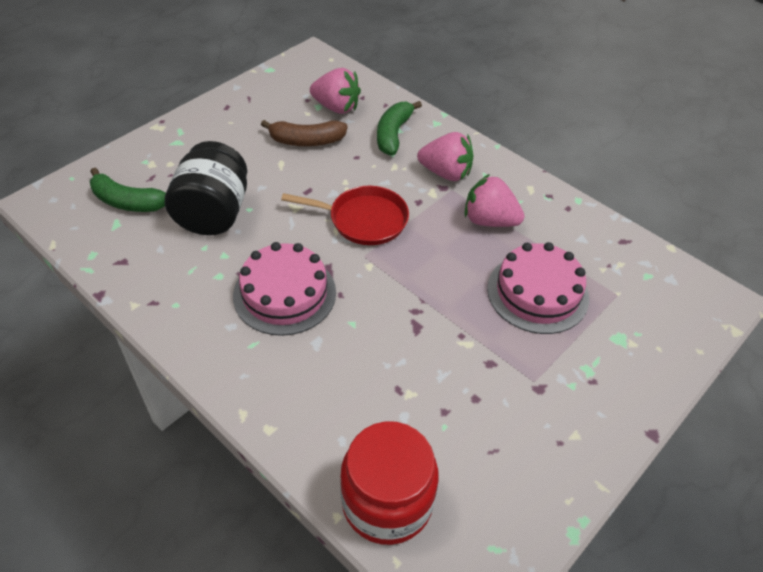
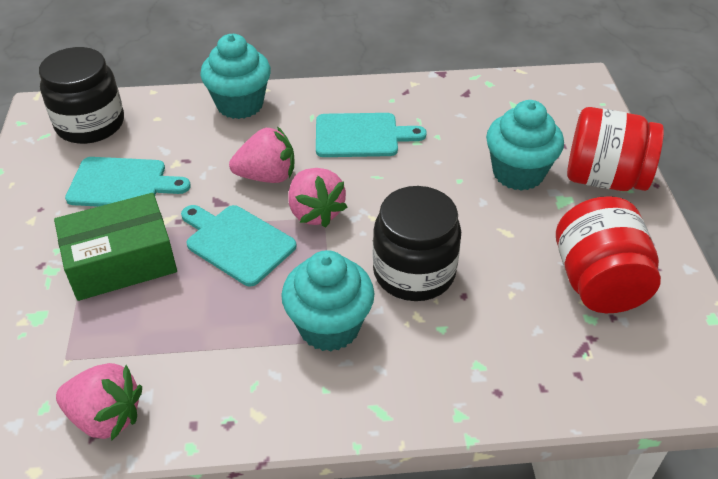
black jar: [165,141,247,235] = 1 -> [39,47,124,144] [373,186,461,301] = 2
brown banana: [261,120,348,146] = 1 -> none = 0
green banana: [90,168,166,212] [377,101,422,155] = 2 -> none = 0
green box: none = 0 -> [54,193,177,301] = 1
pink cake: [233,242,336,336] [487,242,589,334] = 2 -> none = 0
red jar: [340,421,439,545] = 1 -> [556,196,661,313] [567,107,664,191] = 2
red pan: [281,186,409,245] = 1 -> none = 0
turquoise cupcake: none = 0 -> [200,34,271,119] [281,250,374,352] [486,100,564,191] = 3
turquoise cutting board: none = 0 -> [65,157,191,207] [181,205,297,286] [316,113,427,157] = 3

